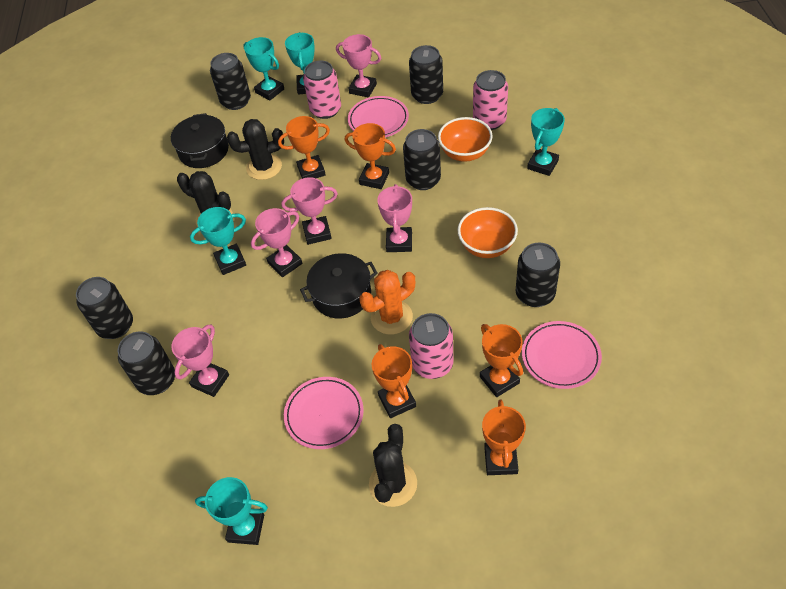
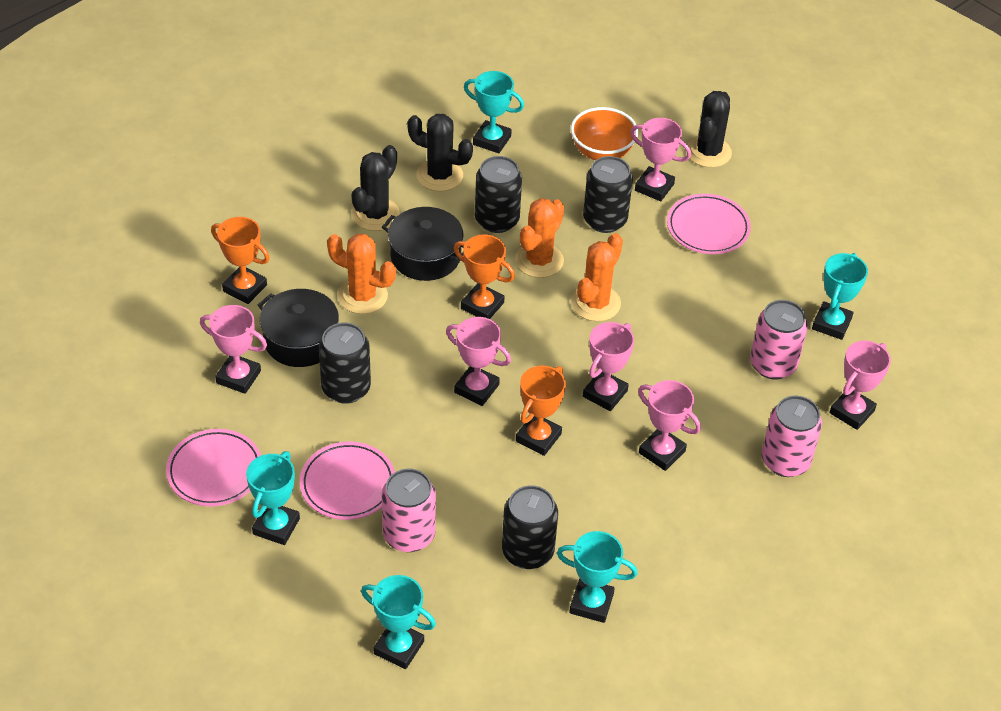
black can: [76,277,133,339] [118,331,175,395] [210,53,251,110] [403,129,441,190] [409,45,443,104] [516,242,560,307] = 6 -> [319,323,371,404] [475,156,522,233] [502,485,558,569] [583,156,633,233] = 4
orange bowl: [438,117,493,162] [458,207,518,258] = 2 -> [571,107,638,160] = 1
orange cactus: [360,270,415,335] = 1 -> [327,234,396,314] [515,198,564,278] [571,233,623,321] = 3
orange trophy: [278,116,330,179] [345,123,396,189] [372,344,416,418] [480,324,523,397] [482,399,526,475] = 5 -> [211,217,270,304] [454,234,515,319] [516,366,566,456] = 3
pink trophy: [171,324,229,397] [251,208,302,277] [281,177,338,245] [336,34,381,97] [377,184,412,252] = 5 -> [200,305,267,394] [446,317,511,406] [583,322,634,411] [630,118,691,201] [638,380,701,471] [830,340,891,430] = 6

